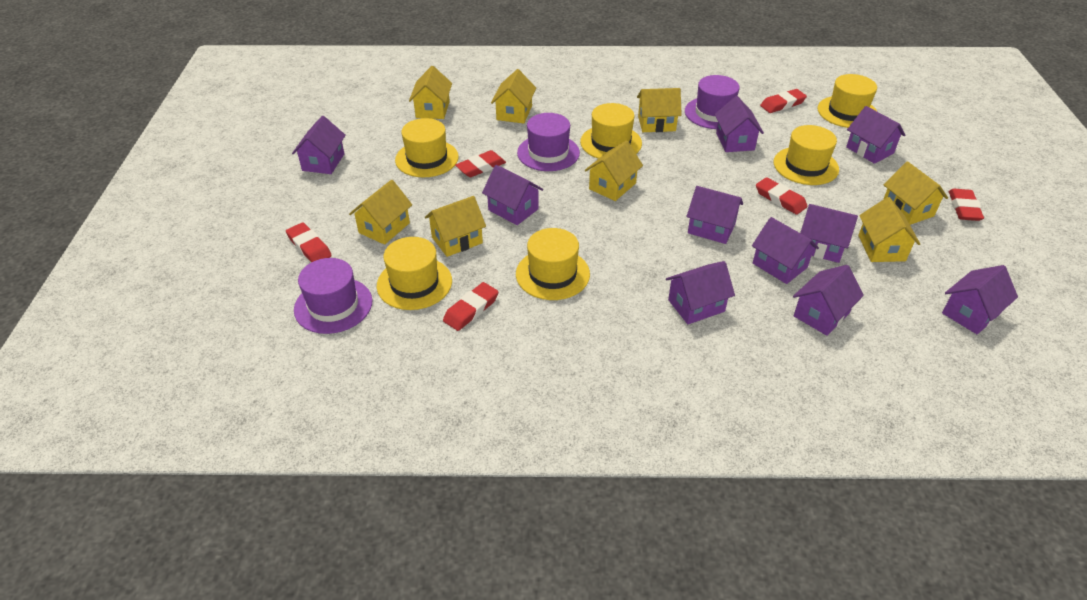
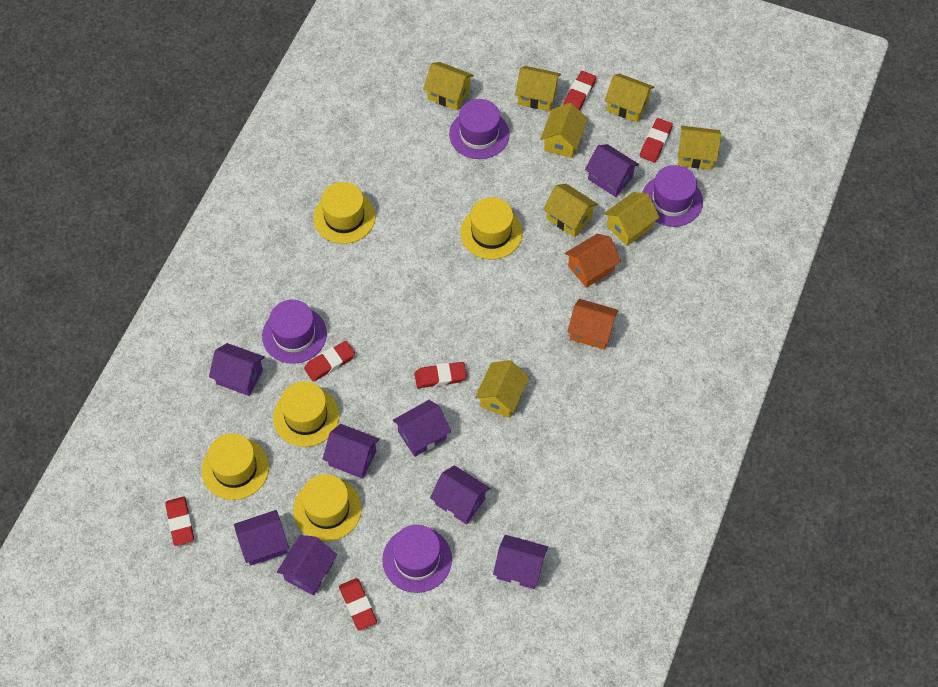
orange house: none = 0 -> [565,234,621,288] [567,299,619,350] = 2
purple hat: [294,258,373,334] [517,113,580,171] [685,75,740,129] = 3 -> [262,300,327,364] [382,525,452,593] [449,99,510,159] [642,165,703,227] = 4
purple house: [292,116,346,174] [482,165,543,225] [666,261,735,324] [686,186,743,244] [715,96,764,152] [752,217,819,284] [793,265,864,336] [800,204,858,263] [846,106,905,164] [942,265,1018,334] = 10 -> [209,343,265,396] [234,510,289,566] [277,535,337,595] [323,424,379,479] [393,400,451,457] [430,465,490,524] [493,535,548,589] [585,144,639,197] = 8
yellow hat: [377,237,452,310] [395,118,459,177] [516,228,590,300] [580,103,642,159] [774,125,839,185] [817,74,877,128] = 6 -> [201,434,269,500] [273,381,340,447] [293,474,362,541] [313,182,376,244] [460,197,523,259] = 5

